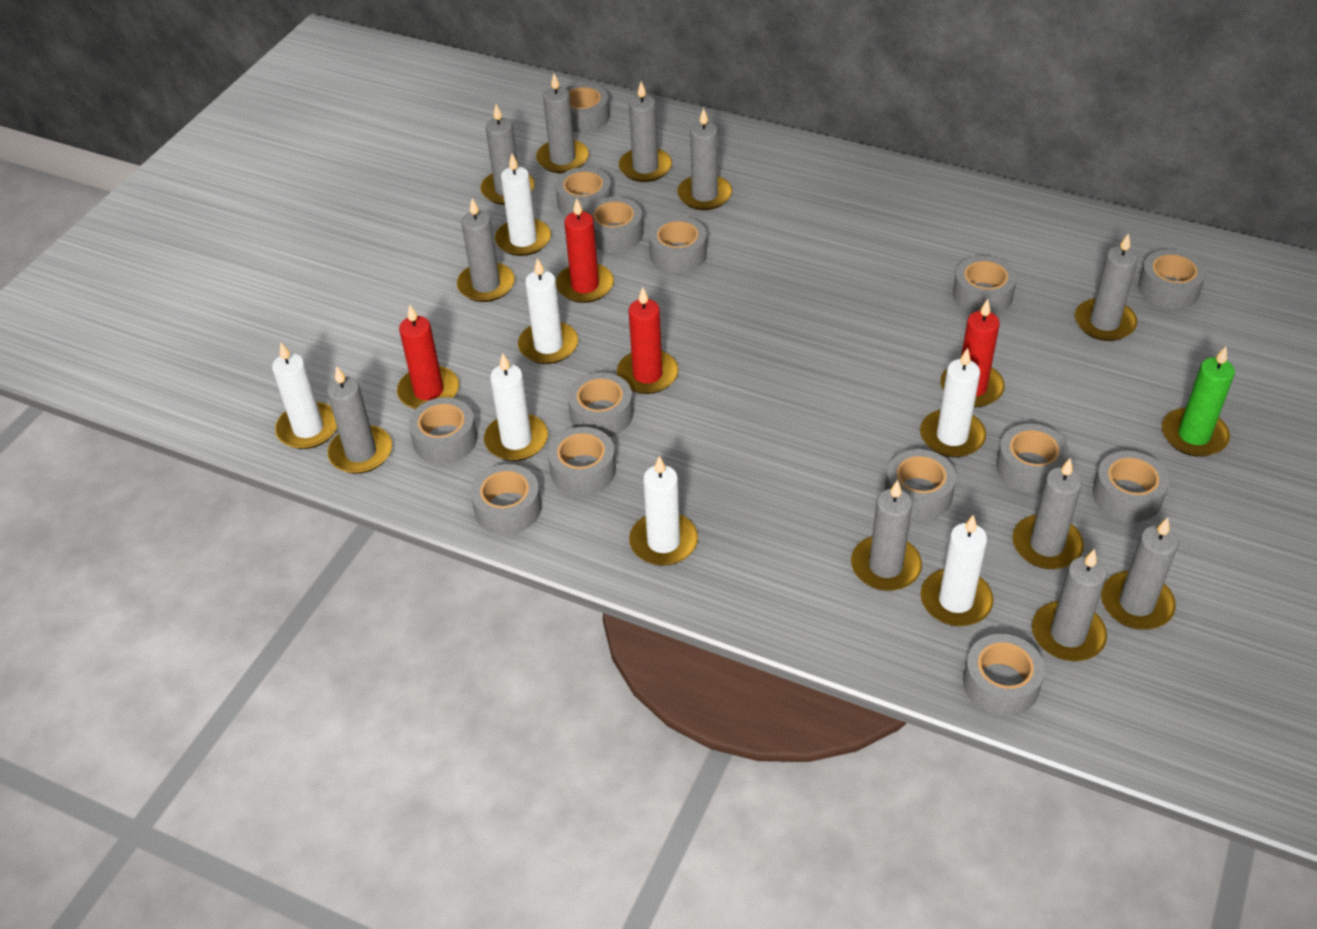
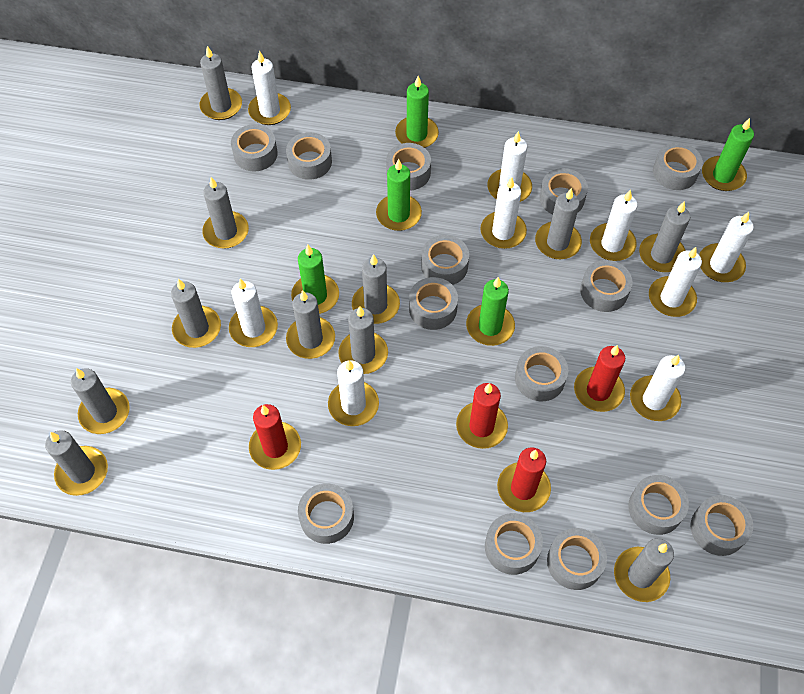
green candle: [1162,347,1235,457] = 1 -> [291,245,339,314] [376,159,422,231] [395,76,439,148] [466,277,515,346] [702,118,754,191] = 5
white candle: [272,343,337,449] [484,353,548,461] [495,153,551,256] [518,258,578,364] [629,456,698,566] [920,348,986,457] [920,515,994,626] = 7 -> [229,278,278,347] [248,51,291,125] [328,360,379,426] [480,177,527,249] [487,131,532,202] [590,190,638,261] [630,355,685,421] [649,247,702,317] [699,212,754,282] = 9

